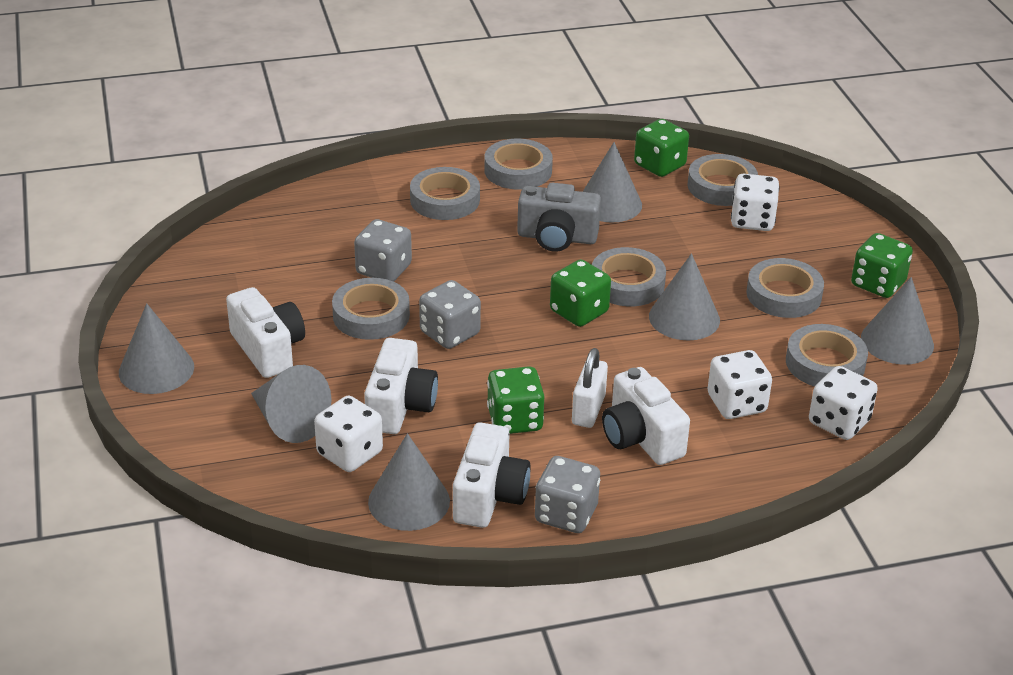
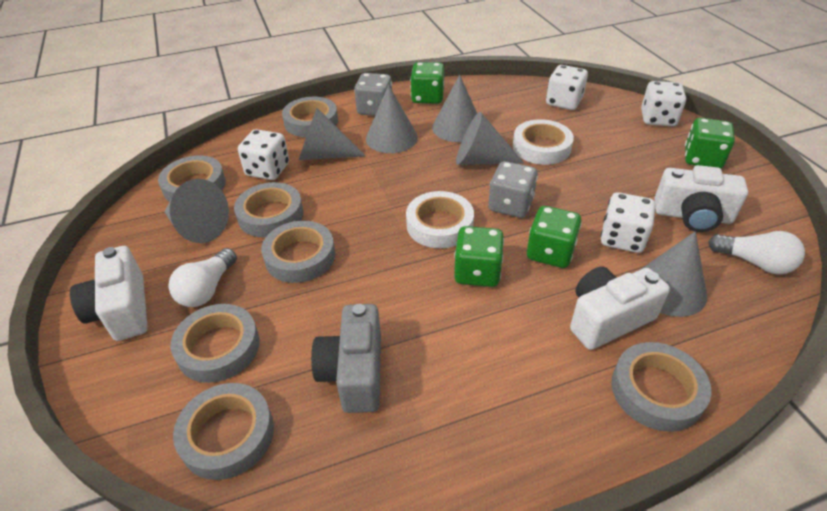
grey dice: [354,219,412,282] [419,280,481,349] [535,456,600,533] = 3 -> [354,73,392,116] [488,161,538,218] = 2
white camera: [226,287,305,378] [364,338,438,434] [453,422,531,528] [602,367,690,465] = 4 -> [70,246,148,341] [570,266,670,350] [655,165,748,232] = 3
white light bulb: none = 0 -> [168,248,237,307] [708,231,805,274] = 2
white padlock: [572,348,608,428] = 1 -> none = 0
white tape: none = 0 -> [406,191,474,248] [513,119,574,165] = 2

